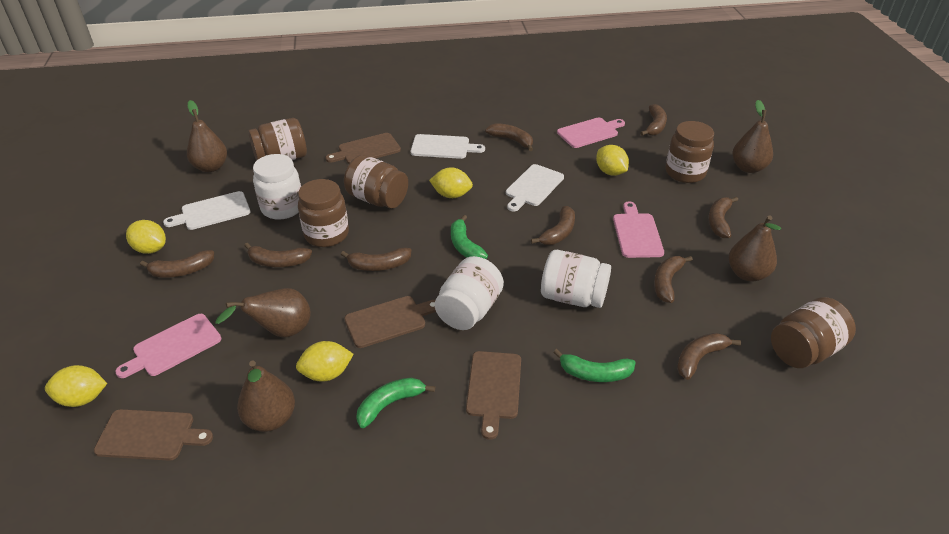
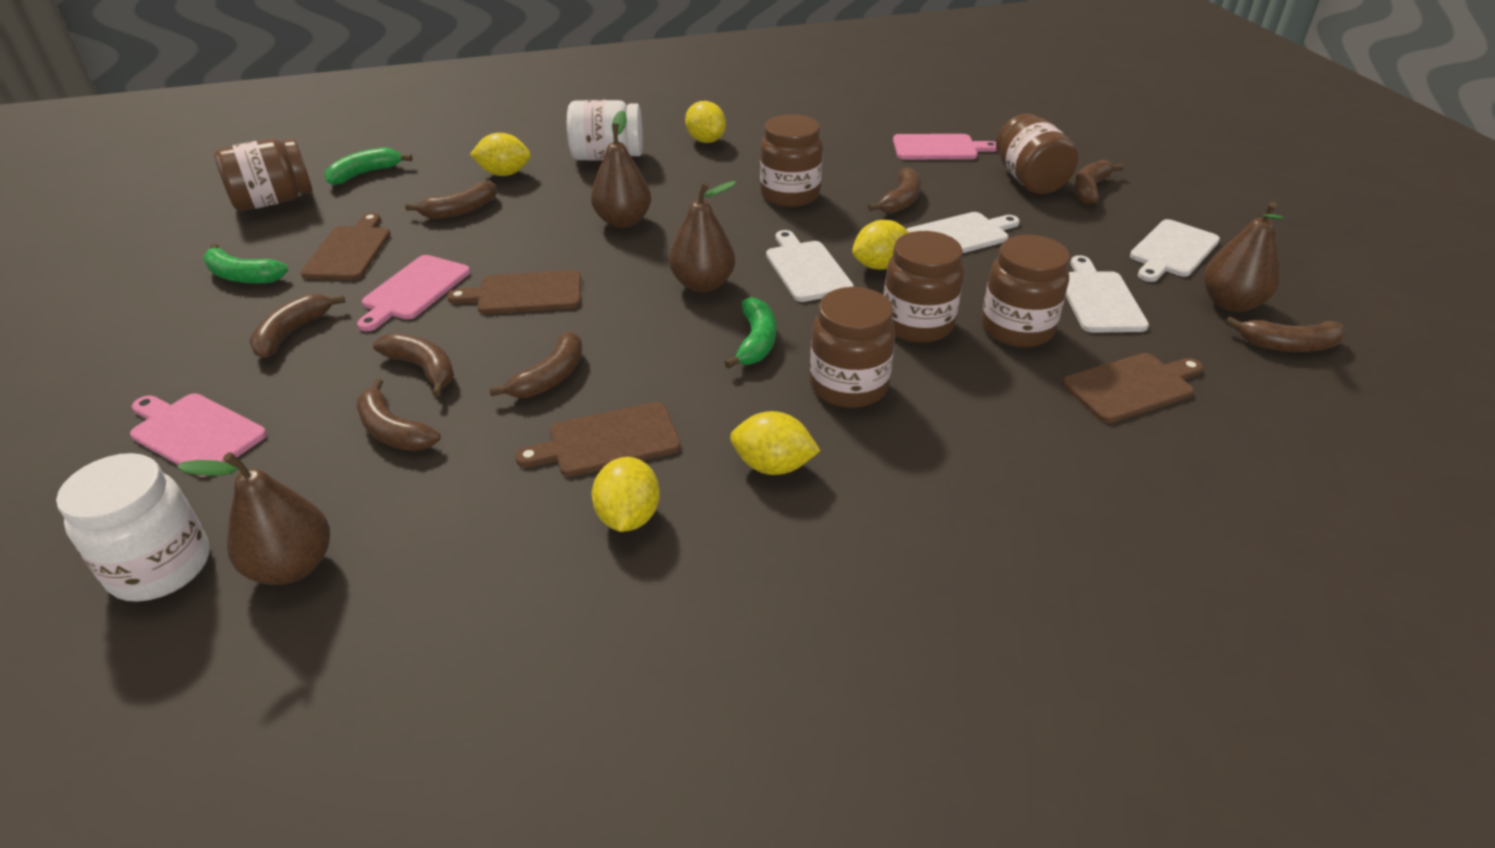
brown banana: [140,250,214,278] [244,243,312,267] [341,247,411,271] [485,123,533,151] [531,206,575,245] [640,104,667,136] [654,256,693,303] [677,333,741,380] [708,197,738,238] = 9 -> [249,294,345,358] [356,379,441,451] [373,333,454,397] [405,180,497,219] [489,331,583,398] [868,167,921,214] [1073,160,1124,205] [1225,317,1346,352] = 8
brown jar: [248,118,307,161] [298,179,349,247] [344,155,408,209] [665,121,714,183] [771,297,856,368] = 5 -> [214,138,313,211] [760,114,823,207] [810,287,896,408] [883,231,964,343] [982,235,1070,347] [996,113,1078,194] = 6
brown pear: [187,100,227,172] [215,288,311,338] [237,361,295,432] [729,215,781,281] [732,100,773,173] = 5 -> [177,452,330,585] [591,110,651,228] [669,181,736,293] [1204,202,1284,312] = 4
white cutting board: [163,191,250,230] [411,134,485,159] [506,164,564,211] = 3 -> [766,230,854,302] [906,212,1020,253] [1066,255,1149,333] [1130,219,1220,282] = 4
white jar: [253,154,301,220] [435,256,504,330] [541,250,611,308] = 3 -> [56,453,209,602] [567,100,643,161] = 2

